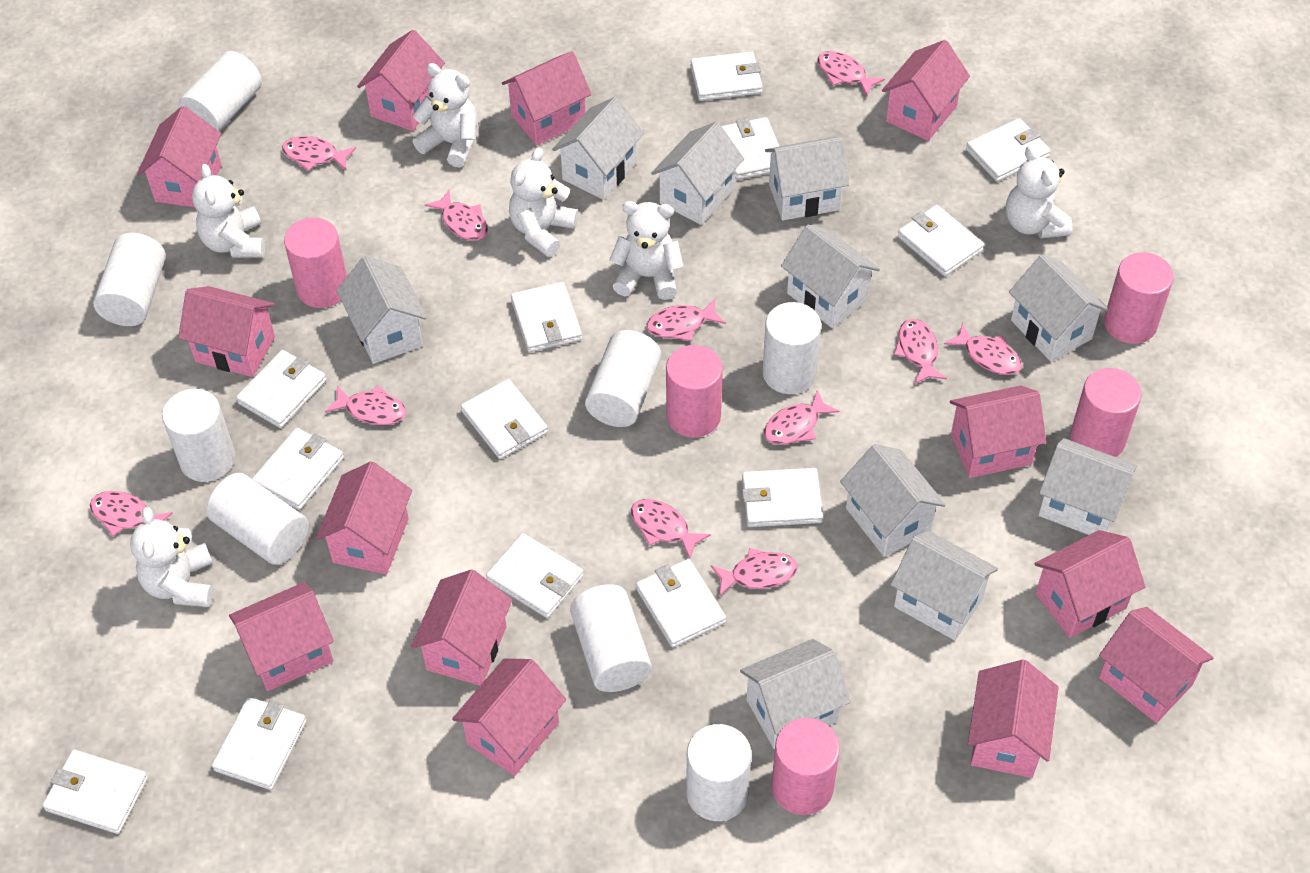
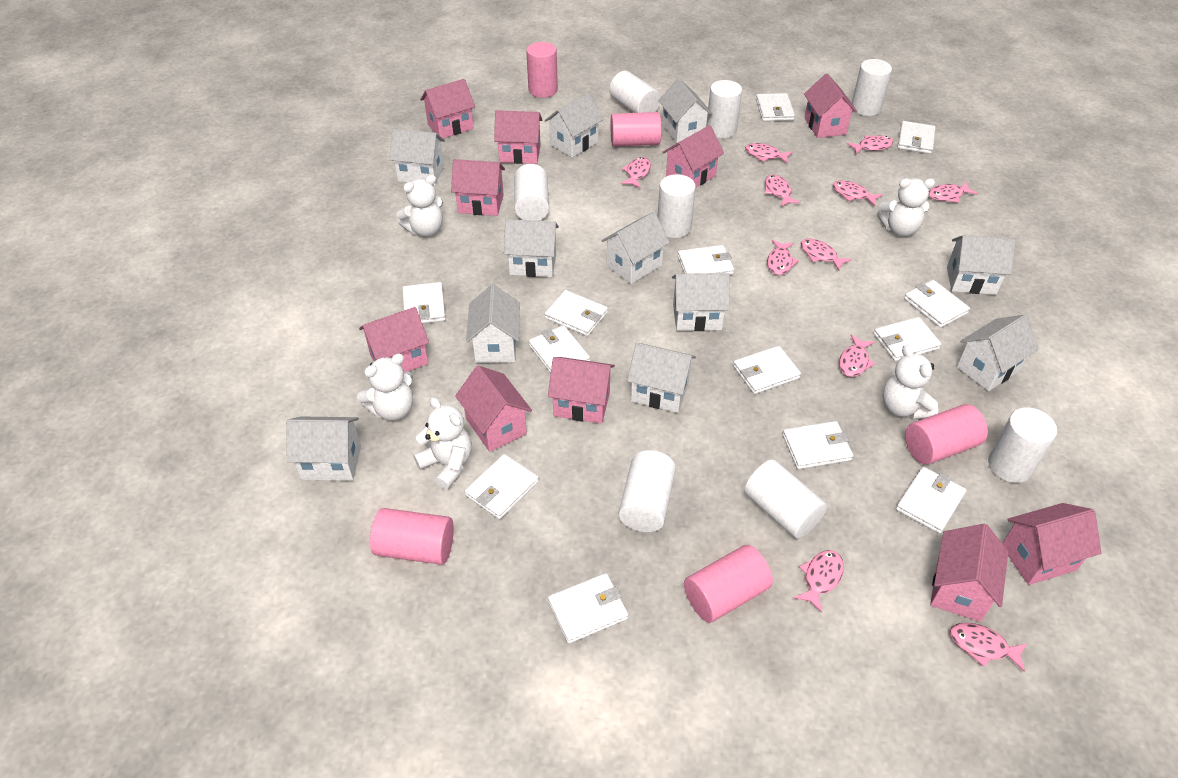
pink house: [137,106,221,207] [178,286,275,377] [229,582,334,691] [316,461,412,575] [357,30,445,131] [411,569,512,686] [452,658,566,776] [502,51,591,145] [882,40,970,141] [950,386,1046,478] [968,660,1059,778] [1035,530,1145,638] [1099,607,1214,723] = 13 -> [359,307,429,372] [420,79,475,138] [451,159,505,216] [455,366,532,452] [494,110,542,164] [548,357,615,424] [662,125,724,187] [804,74,857,138] [930,524,1008,622] [1002,503,1101,585] = 10
white house: [337,256,427,364] [552,97,644,200] [651,122,744,225] [740,639,850,749] [765,137,849,221] [781,225,880,328] [840,444,946,557] [891,531,998,640] [1009,254,1109,362] [1039,438,1137,535] = 10 -> [286,416,361,481] [389,129,445,185] [466,284,520,363] [504,219,559,277] [544,93,604,158] [602,212,670,284] [627,343,696,413] [658,78,713,143] [672,273,730,331] [947,235,1016,295] [957,314,1039,391] = 11
white teddy bear: [130,507,214,607] [192,164,265,258] [412,63,477,168] [509,147,579,257] [609,201,684,300] [1006,146,1072,238] = 6 -> [357,354,413,421] [396,175,443,237] [413,397,472,490] [877,178,935,236] [882,345,938,420] = 5

